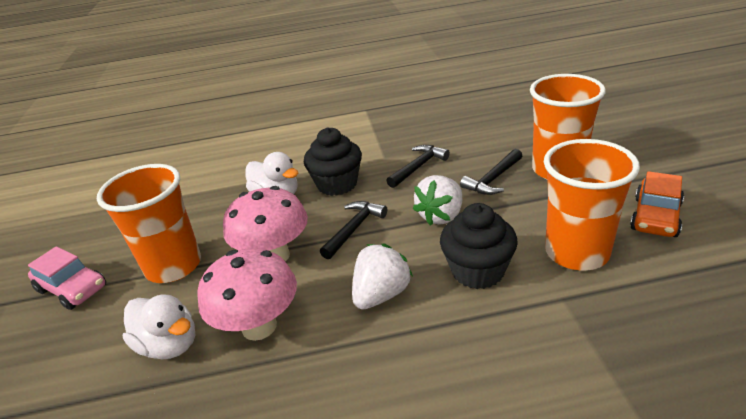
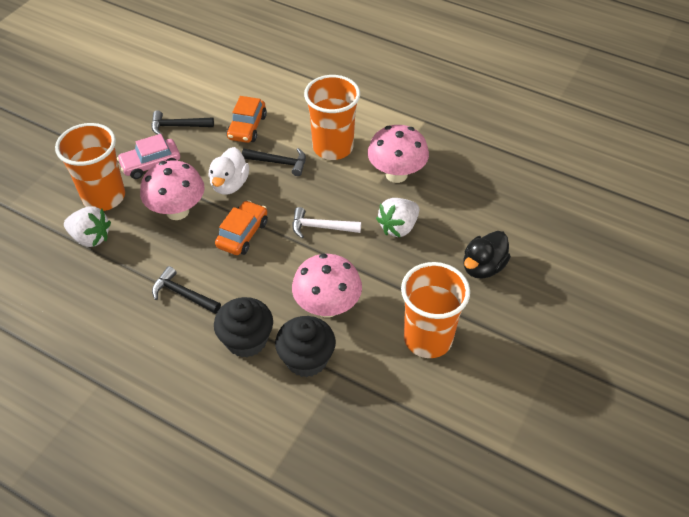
black duck: none = 0 -> [464,231,511,279] = 1
orange car: [630,171,684,237] = 1 -> [215,200,268,255] [226,96,267,143] = 2
pink mushroom: [197,248,297,341] [223,186,308,262] = 2 -> [140,160,205,220] [292,254,362,318] [368,125,429,183] = 3
white duck: [123,295,195,359] [246,152,298,194] = 2 -> [208,147,249,195] = 1
white hammer: none = 0 -> [293,207,361,238] = 1

